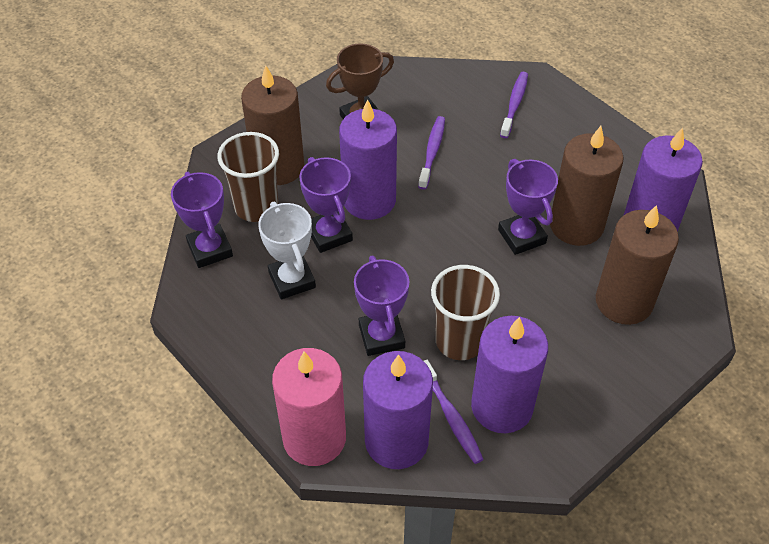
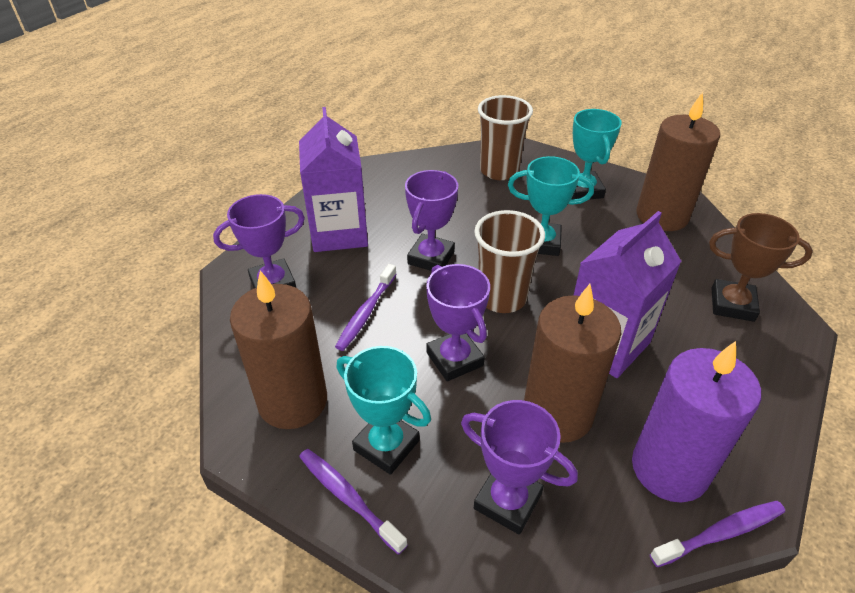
pink candle: [272,348,346,466] = 1 -> none = 0
purple candle: [339,99,397,220] [363,351,433,469] [471,316,548,433] [624,127,703,231] = 4 -> [632,341,761,503] = 1
purple carton: none = 0 -> [299,107,368,252] [574,211,682,378] = 2
turquoise trophy: none = 0 -> [337,346,431,475] [508,156,594,256] [571,109,622,200] = 3
white trophy: [258,202,316,299] = 1 -> none = 0

